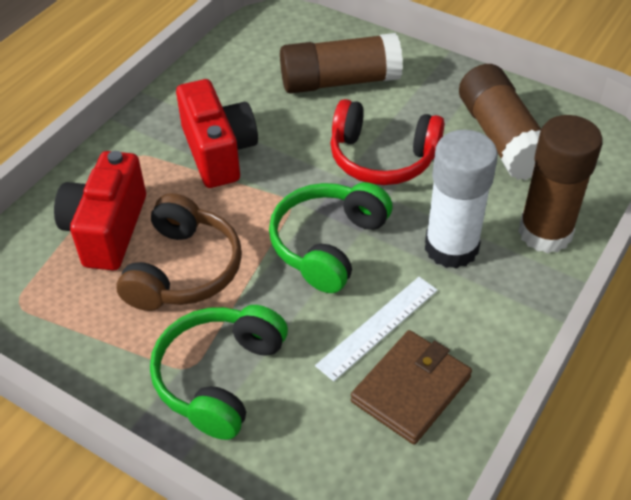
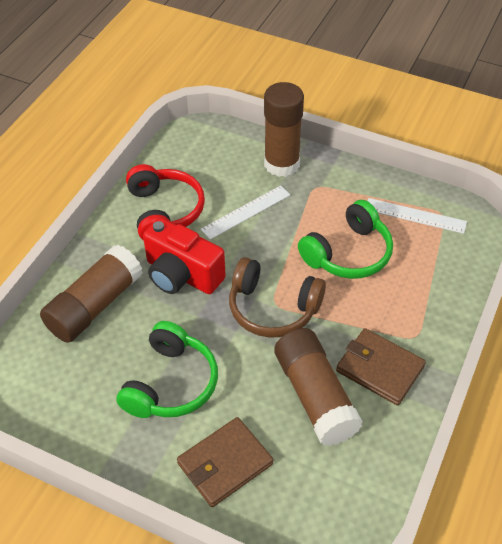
brown wallet: [351,330,472,444] = 1 -> [177,417,273,507] [336,328,426,406] = 2
red camera: [54,151,146,270] [176,79,258,188] = 2 -> [143,218,226,294] = 1
white glue stick: [425,130,498,269] = 1 -> none = 0
white ruler: [315,277,438,381] = 1 -> [200,185,290,239] [368,198,467,234] = 2

